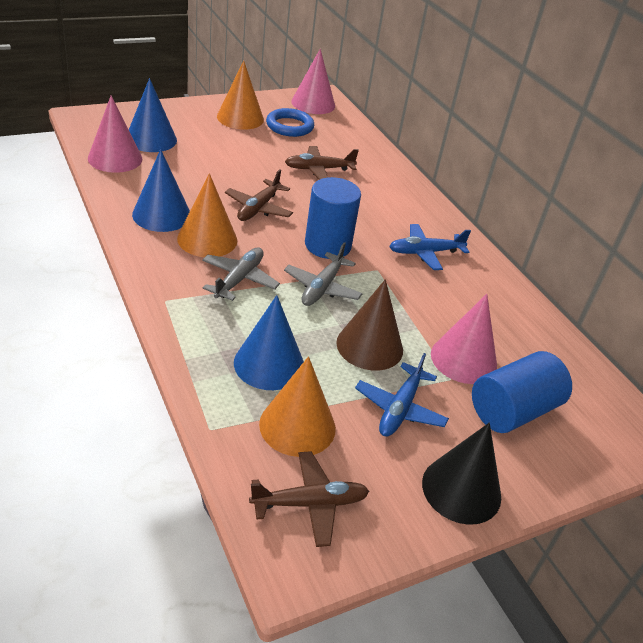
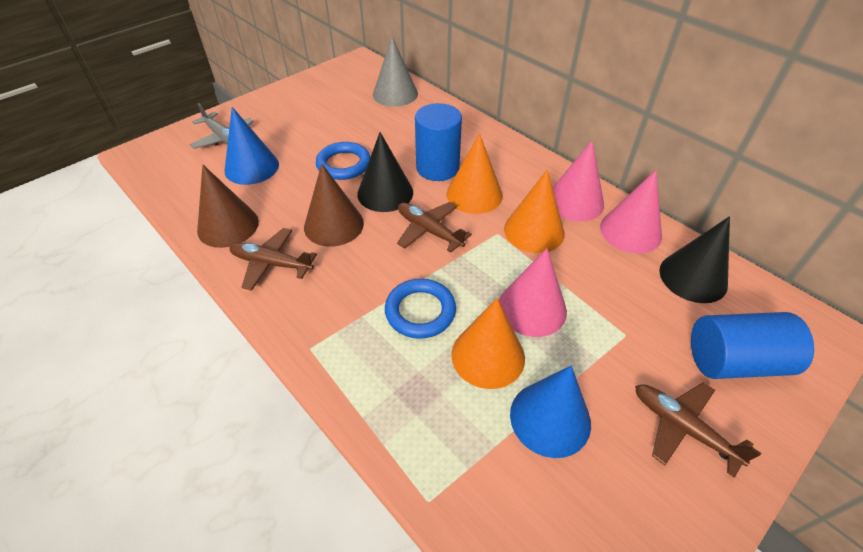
black cone: [422,423,501,525] = 1 -> [357,132,413,212] [659,216,730,303] = 2
blue cone: [129,78,177,152] [132,149,190,232] [234,295,304,390] = 3 -> [225,107,279,185] [510,365,591,458] = 2
blue plane: [355,353,449,436] [389,224,471,270] = 2 -> none = 0
blue ring: [266,108,314,137] = 1 -> [316,142,371,180] [385,279,456,339] = 2
brown cone: [336,279,403,371] = 1 -> [197,165,259,248] [304,164,364,247] = 2
grey cone: none = 0 -> [373,37,418,107] = 1
grey plane: [202,247,280,301] [284,242,363,306] = 2 -> [190,103,254,149] = 1

